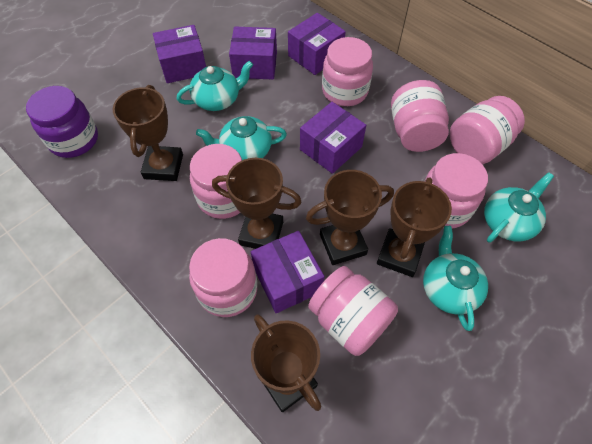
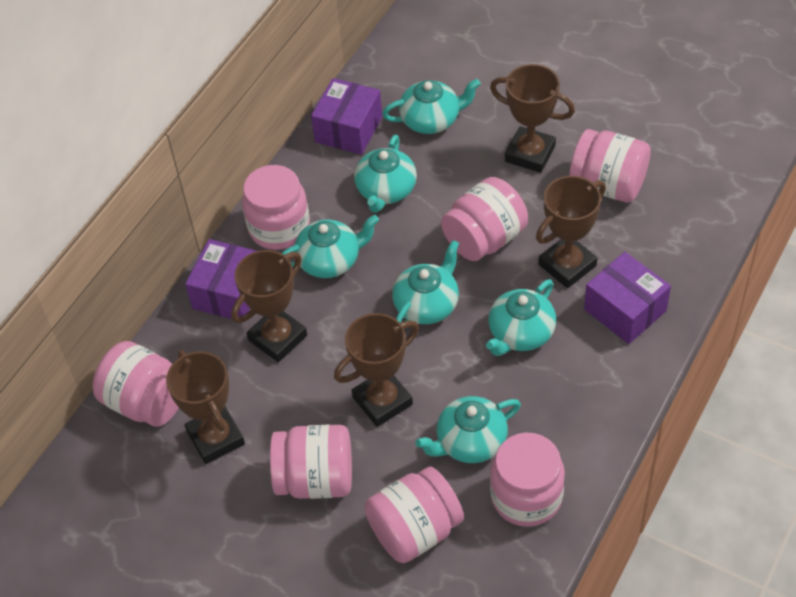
purple box: [153,25,206,83] [229,27,277,79] [251,231,325,313] [288,13,346,75] [300,102,366,174] = 5 -> [185,239,256,319] [311,78,382,155] [584,252,671,344] = 3
purple jar: [26,86,98,158] = 1 -> none = 0
turquoise teapot: [176,61,253,111] [196,116,287,160] [423,226,488,331] [484,172,554,243] = 4 -> [281,215,379,278] [354,135,417,213] [382,79,481,134] [392,240,459,329] [415,396,521,463] [486,279,556,356] = 6

